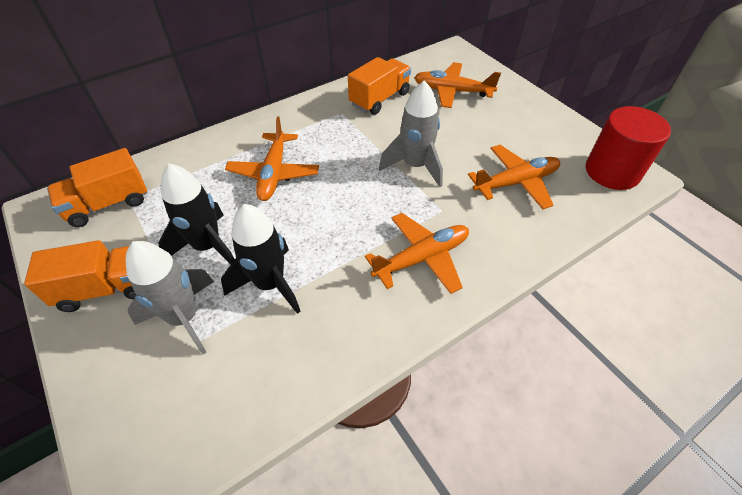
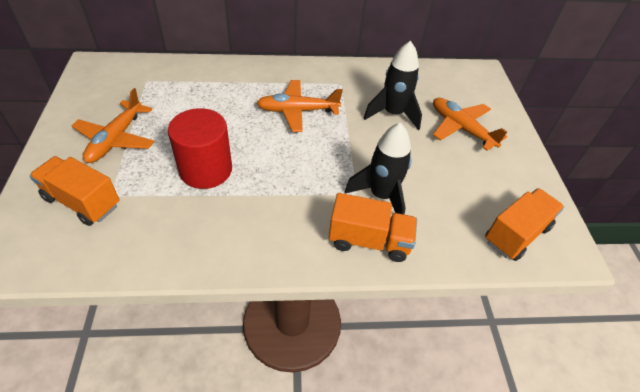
grey rocket: [126,241,214,355] [379,81,443,187] = 2 -> none = 0
orange plane: [225,116,319,201] [365,213,469,294] [414,62,501,108] [468,145,560,209] = 4 -> [72,88,155,163] [257,80,343,132] [433,98,507,151] = 3

